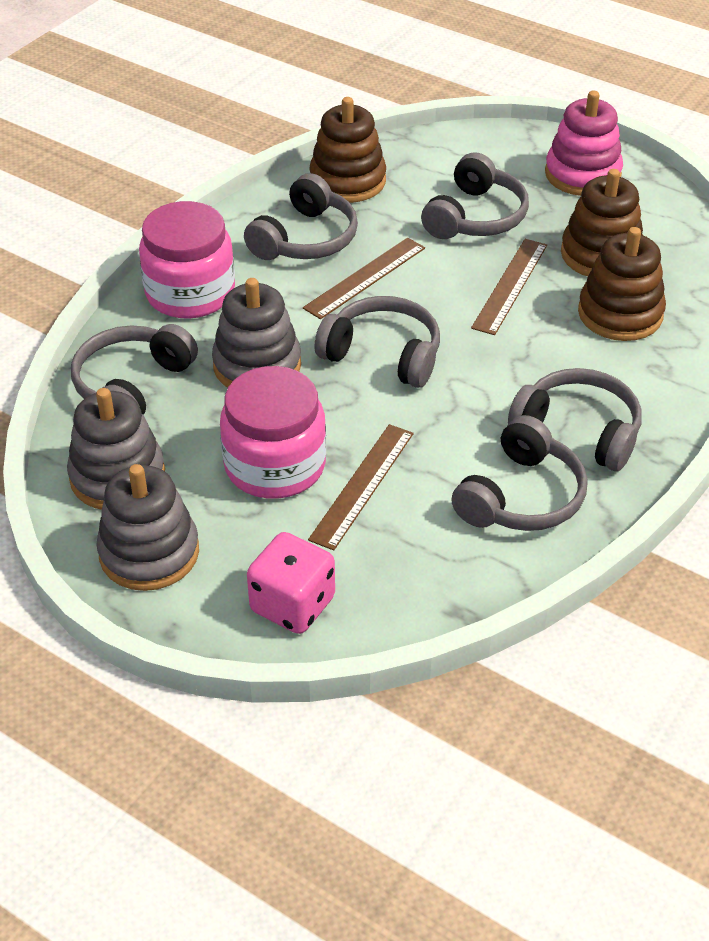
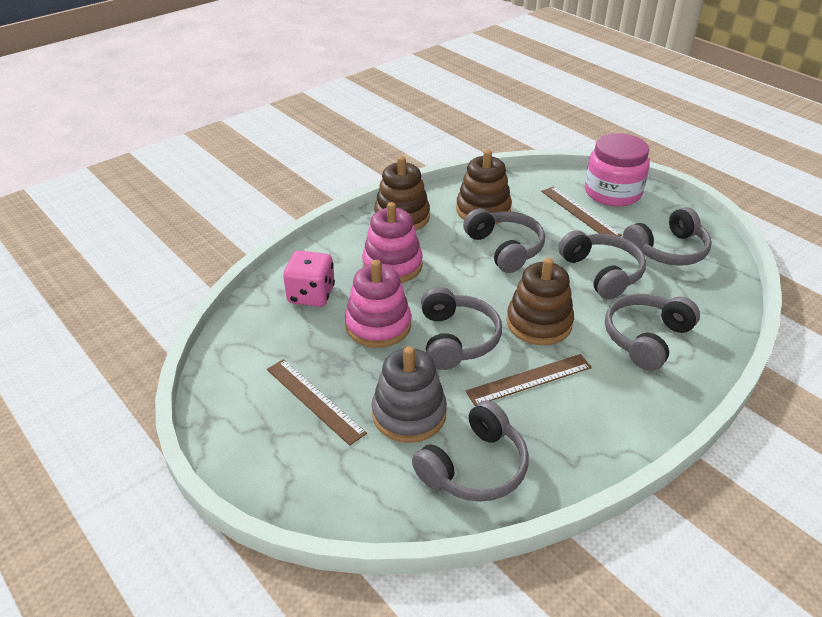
grey stacking toy: [67,388,165,510] [96,464,199,591] [212,278,301,387] = 3 -> [372,346,447,443] = 1
pink jar: [139,201,235,319] [220,366,326,499] = 2 -> [585,133,650,207] = 1
pink stacking toy: [545,91,623,196] = 1 -> [345,260,411,348] [362,202,423,283] = 2

